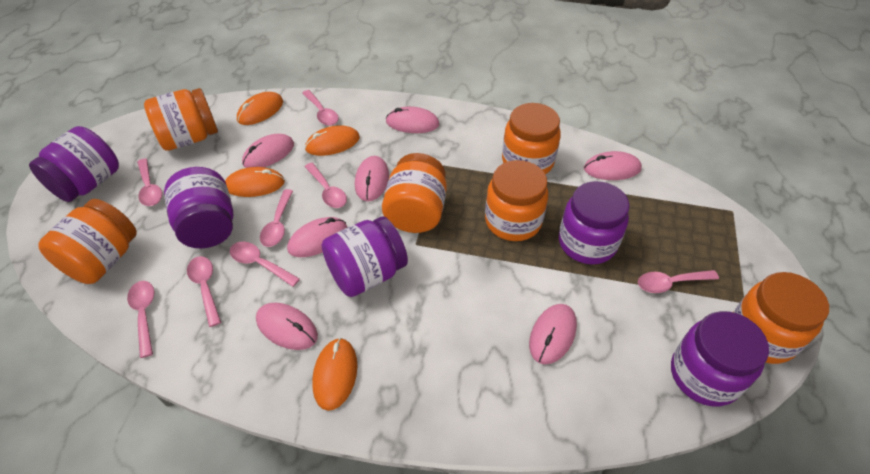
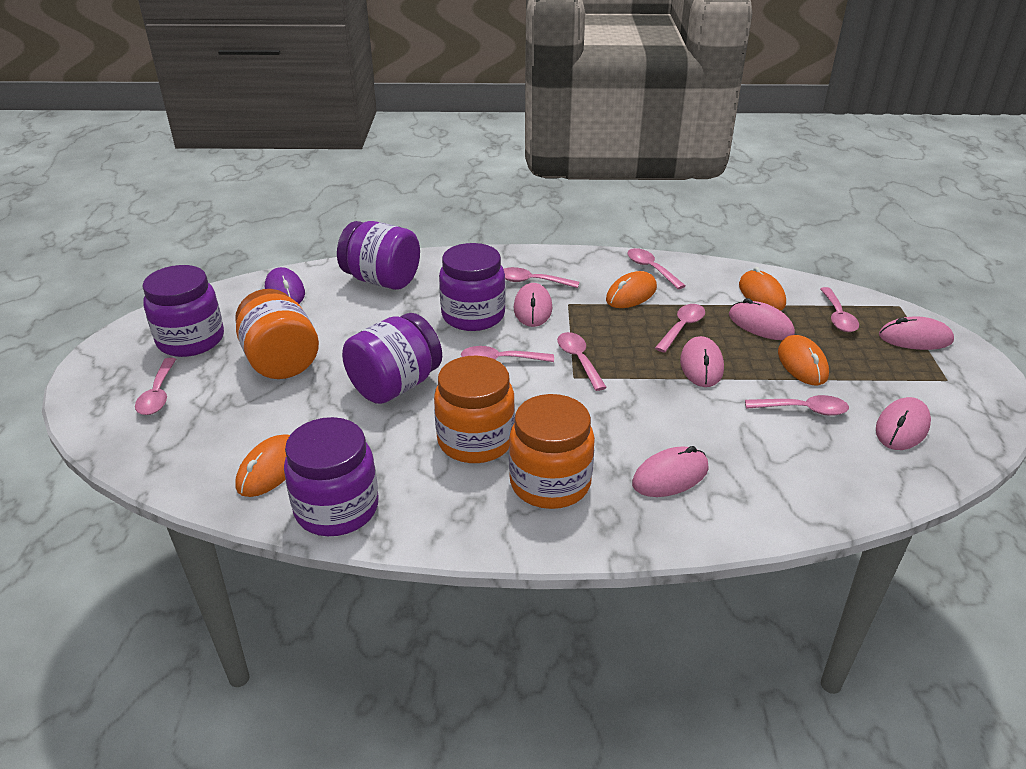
orange jar: [38,199,137,284] [144,88,218,151] [382,153,447,233] [485,160,548,241] [502,103,561,174] [734,272,829,364] = 6 -> [235,289,319,379] [434,356,515,463] [509,394,595,509] = 3
pink mouse: [242,134,294,168] [256,303,318,350] [287,217,347,257] [355,156,389,201] [386,107,440,133] [529,304,577,365] [584,151,642,180] = 7 -> [514,283,552,327] [632,446,709,497] [680,336,724,387] [729,298,795,340] [876,397,931,450] [879,316,954,350] = 6
purple mouse: none = 0 -> [265,267,305,304] = 1

